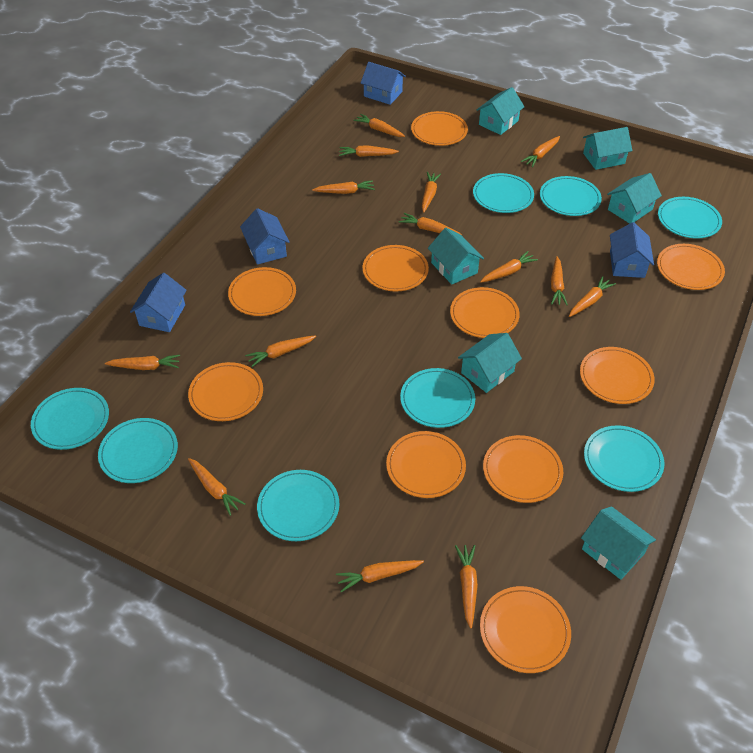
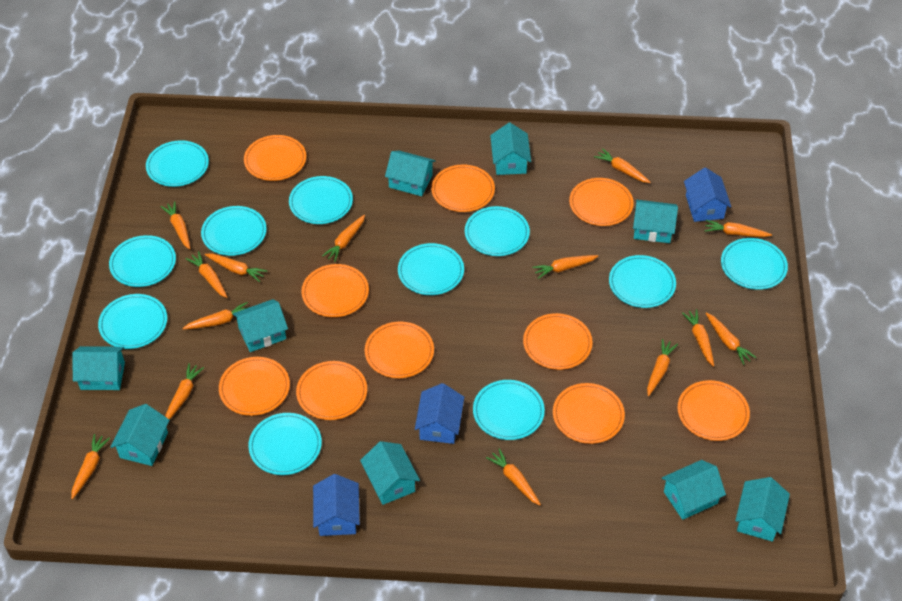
blue house: [130,273,187,332] [240,208,290,265] [361,62,406,105] [610,222,654,278] = 4 -> [313,474,360,536] [415,383,464,444] [684,167,731,222] = 3
turquoise house: [428,228,484,284] [458,333,522,393] [477,87,525,135] [581,506,656,580] [583,127,632,170] [607,173,662,224] = 6 -> [72,346,125,390] [111,404,170,466] [233,299,288,352] [360,441,420,505] [385,151,436,196] [490,123,531,175] [633,200,678,243] [662,460,726,520] [735,477,790,541] = 9
turquoise plate: [31,388,109,450] [98,418,178,483] [257,470,339,541] [400,368,475,428] [473,173,534,213] [540,176,602,216] [584,425,664,492] [658,197,722,239] = 8 -> [98,294,167,349] [109,235,176,287] [146,140,209,187] [201,206,267,256] [248,413,322,475] [289,176,353,224] [398,243,464,295] [465,206,530,256] [473,380,545,440] [609,255,676,308] [721,238,788,290] = 11

